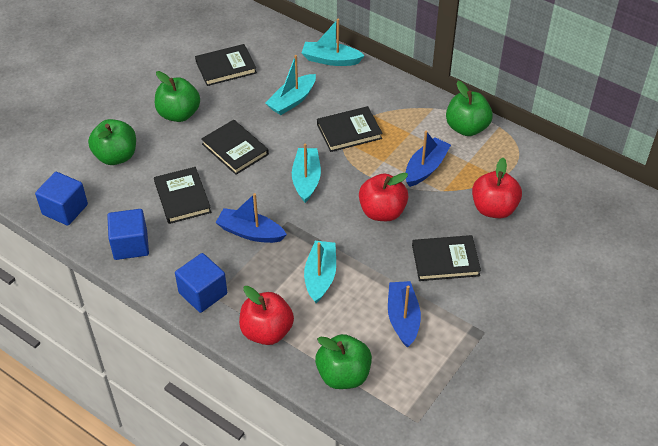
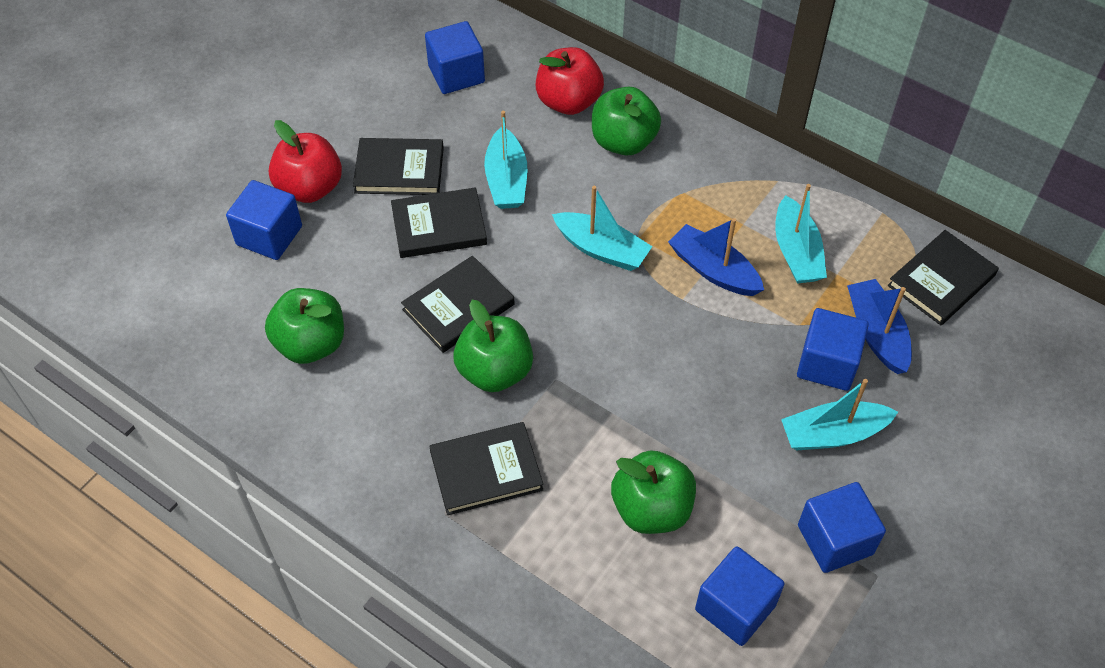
blue boat: [215,193,287,243] [388,281,421,348] [405,131,451,187] = 3 -> [668,218,764,296] [847,279,912,374] = 2
blue cube: [35,172,88,226] [107,209,149,260] [175,253,227,313] = 3 -> [226,180,302,260] [425,21,485,94] [695,546,785,646] [797,308,869,391] [798,482,886,573] = 5
red apple: [239,286,294,345] [359,173,408,221] [472,158,522,218] = 3 -> [269,120,342,203] [536,47,604,115] = 2

